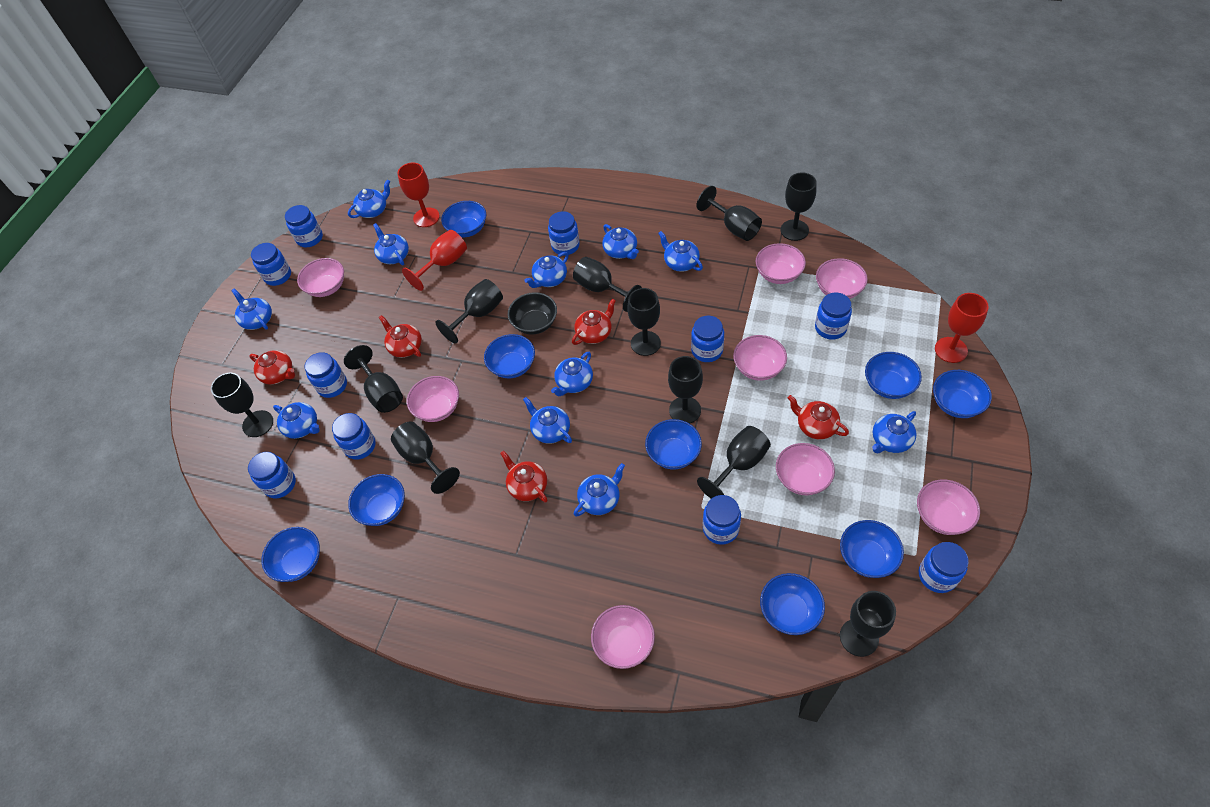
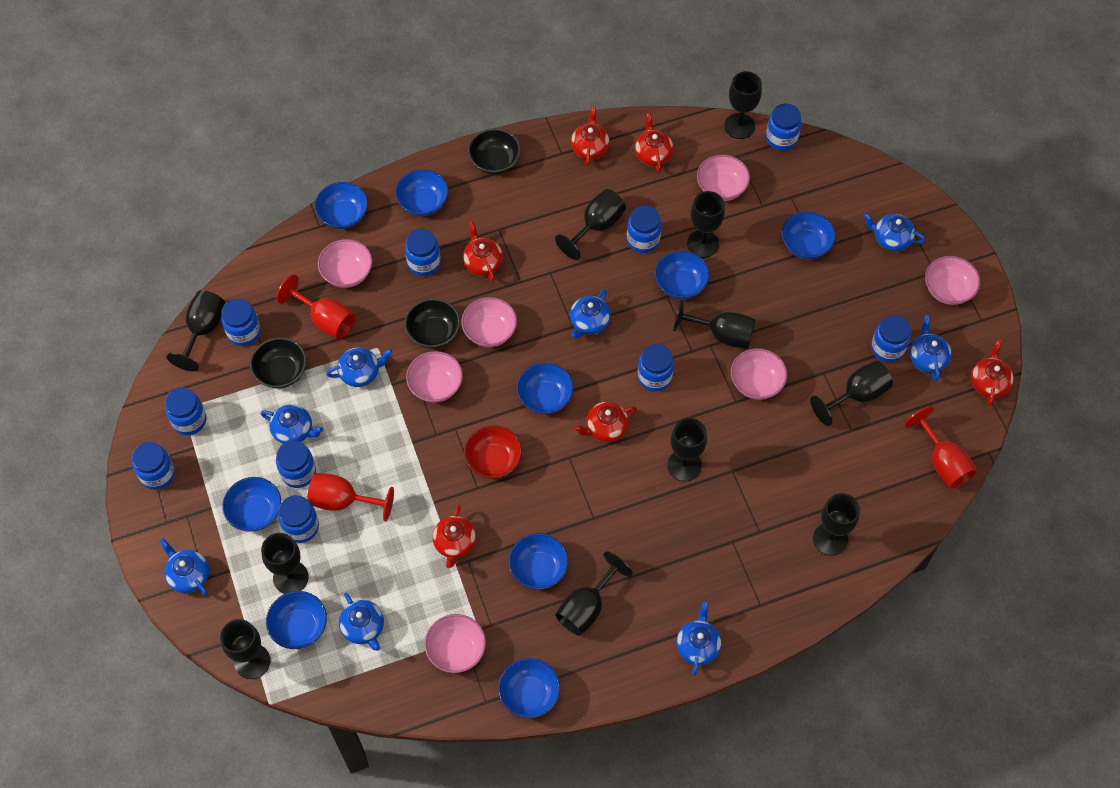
black bowl: [508,292,557,335] = 1 -> [250,337,306,389] [404,298,460,348] [468,128,521,174] = 3
blue teapot: [231,288,272,330] [273,402,320,439] [348,179,390,218] [373,223,409,265] [523,397,572,444] [525,252,568,288] [551,352,593,396] [574,463,625,517] [602,224,639,259] [658,231,703,272] [872,411,917,453] = 11 -> [159,538,209,596] [261,404,323,444] [326,348,392,387] [339,593,384,651] [570,289,611,339] [676,601,721,676] [863,213,925,251] [909,315,952,381] = 8
pink bowl: [297,258,344,297] [407,376,459,422] [591,605,655,669] [733,335,787,381] [756,243,806,284] [776,443,835,495] [816,258,868,299] [917,479,980,535] = 8 -> [318,239,372,288] [406,351,463,403] [425,614,486,673] [461,297,517,347] [697,155,750,201] [731,348,787,400] [925,256,980,305] = 7
red bowl: none = 0 -> [464,425,522,479] = 1
red teapot: [249,350,295,385] [379,315,422,358] [500,451,548,503] [572,299,616,345] [788,395,849,439] = 5 -> [433,505,476,568] [463,221,503,282] [571,106,610,166] [573,401,637,442] [635,113,673,173] [971,340,1014,406] = 6

